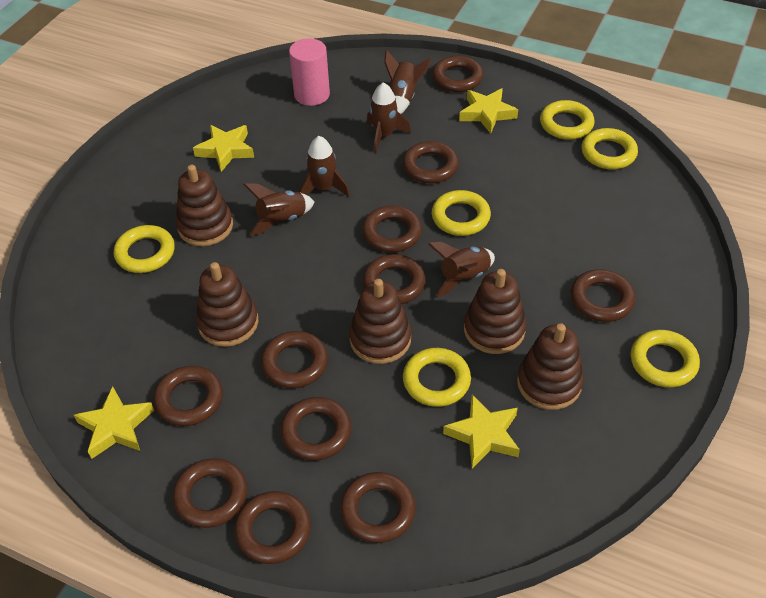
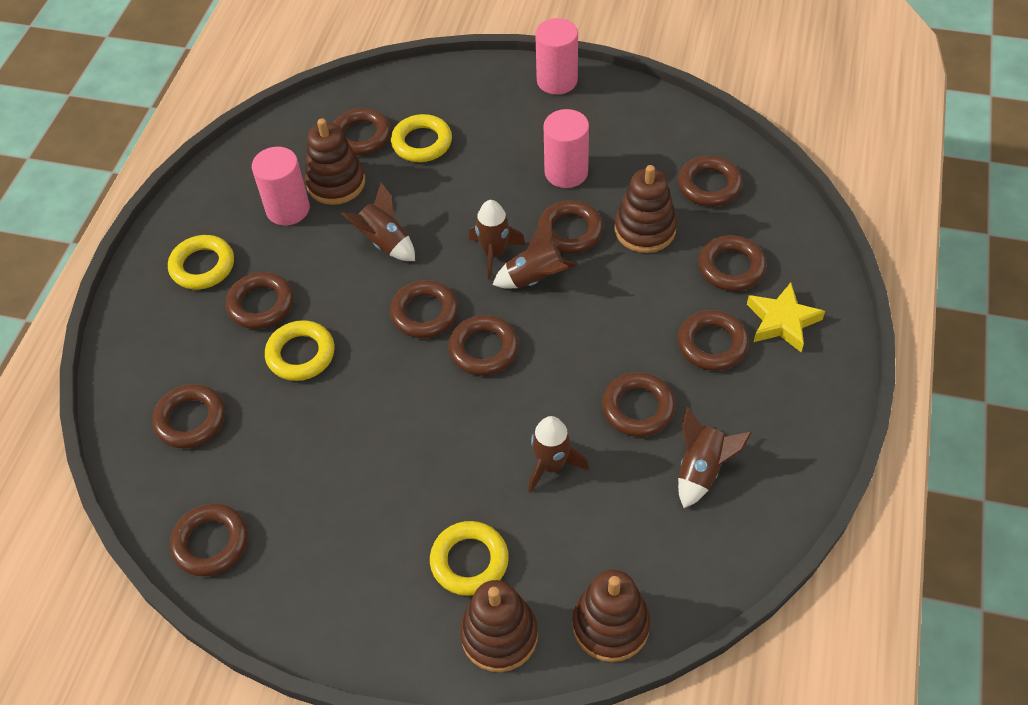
brown stacking toy: [176,165,233,246] [196,262,258,347] [349,279,411,364] [464,269,526,354] [517,323,584,410] = 5 -> [305,118,365,205] [460,580,538,672] [572,570,650,662] [614,165,677,253] = 4
pink cylinder: [289,38,330,106] = 1 -> [252,147,310,226] [535,18,578,95] [544,109,589,188] = 3
yellow ring: [114,225,175,273] [403,348,471,407] [432,190,491,236] [540,100,595,140] [581,128,638,169] [631,330,700,387] = 6 -> [168,235,234,289] [265,320,334,381] [391,114,452,162] [430,521,509,596] = 4
yellow star: [74,386,154,459] [193,125,254,172] [443,395,520,469] [459,88,518,134] = 4 -> [747,283,825,352] = 1

